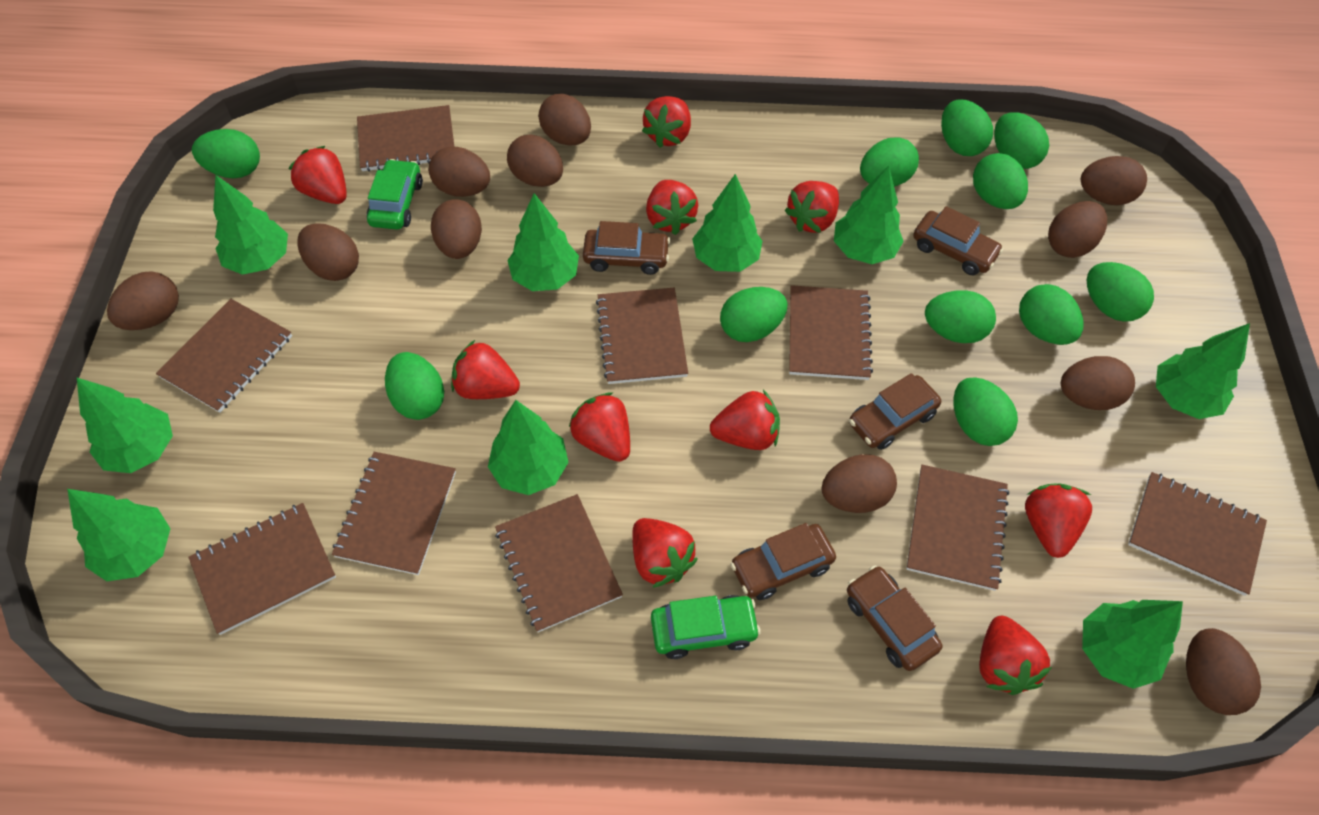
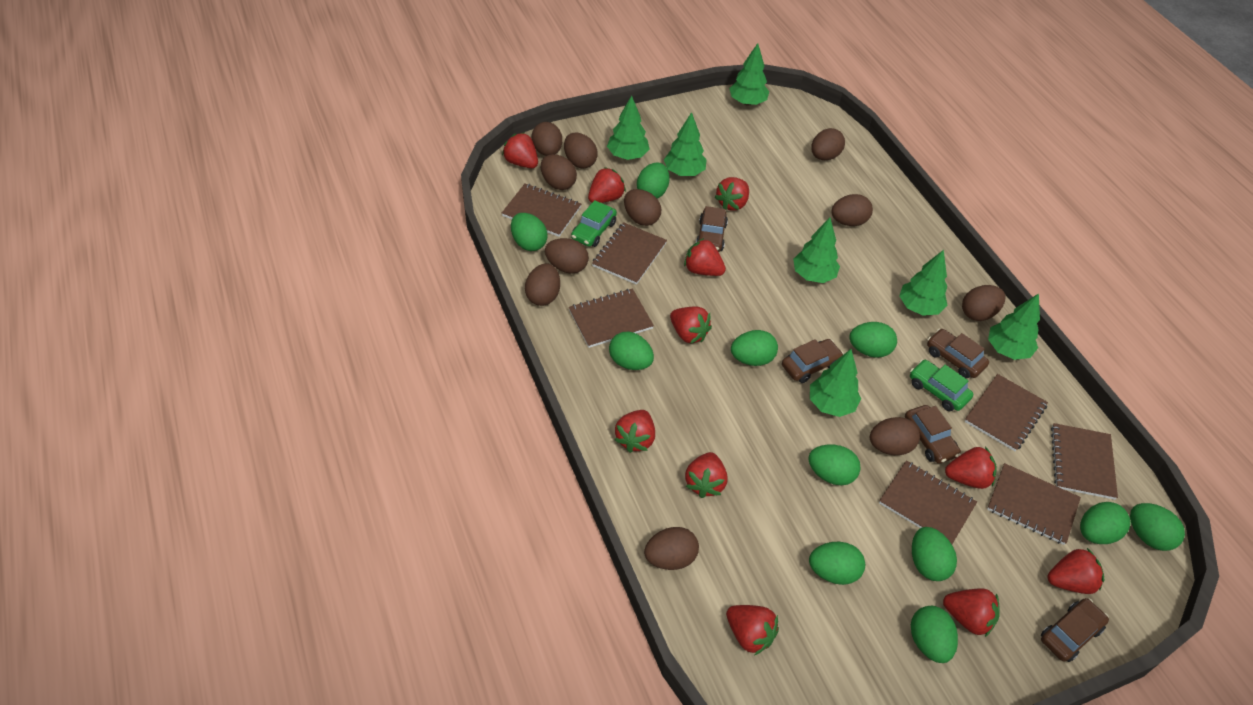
brown notebook: [156,299,292,413] [188,503,336,635] [332,452,456,575] [357,105,454,172] [495,494,623,632] [596,288,688,384] [789,285,873,380] [906,465,1009,591] [1128,472,1267,596] = 9 -> [502,183,581,237] [569,288,654,348] [592,222,667,285] [879,460,977,544] [964,374,1048,451] [987,463,1081,545] [1051,423,1118,500] = 7
green tree: [67,489,171,581] [77,378,173,473] [213,174,288,275] [488,400,569,495] [507,193,579,291] [692,174,762,272] [834,166,904,264] [1082,600,1183,689] [1156,323,1250,419] = 9 -> [607,95,649,160] [664,112,707,176] [729,43,769,106] [793,218,840,283] [810,349,861,417] [899,250,948,316] [988,293,1040,360] = 7
red strawberry: [289,146,347,204] [451,340,520,399] [569,392,630,462] [632,518,698,588] [642,96,691,148] [646,180,698,235] [710,390,780,450] [784,181,839,233] [979,616,1052,695] [1025,483,1092,558] = 10 -> [502,133,538,168] [588,167,626,203] [615,410,655,453] [670,307,712,344] [684,238,726,276] [685,452,728,498] [715,177,749,211] [726,605,779,655] [943,588,1000,637] [945,447,997,489] [1048,548,1104,594] = 11

